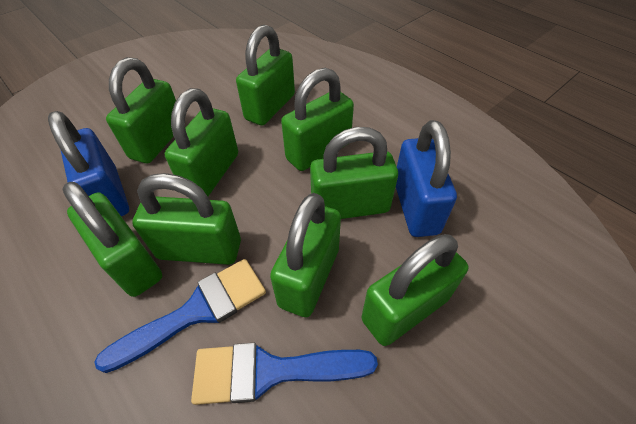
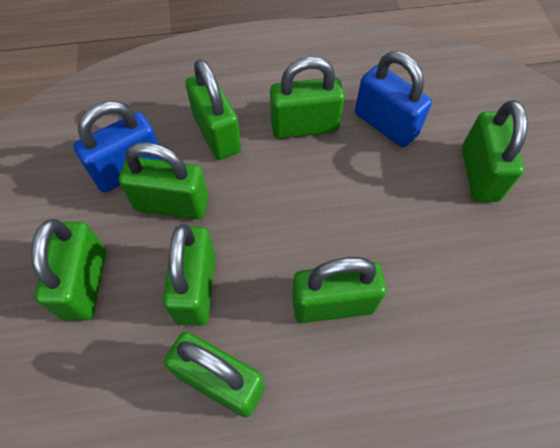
blue brush: [94,259,266,373] [191,343,378,405] = 2 -> none = 0
green padlock: [63,182,162,297] [106,57,176,163] [132,173,241,265] [165,88,238,196] [236,25,295,126] [270,193,341,317] [281,68,354,171] [310,127,398,219] [362,234,469,346] = 9 -> [31,219,106,321] [119,142,209,220] [163,224,216,326] [164,332,264,418] [185,59,241,160] [270,57,345,139] [292,257,387,323] [462,100,528,202] = 8

